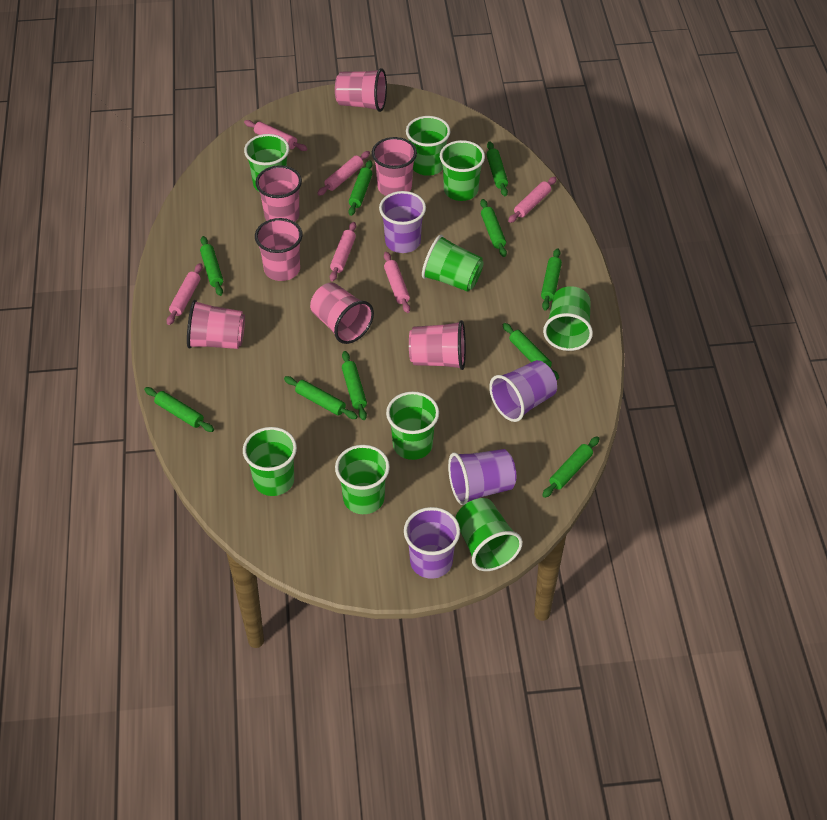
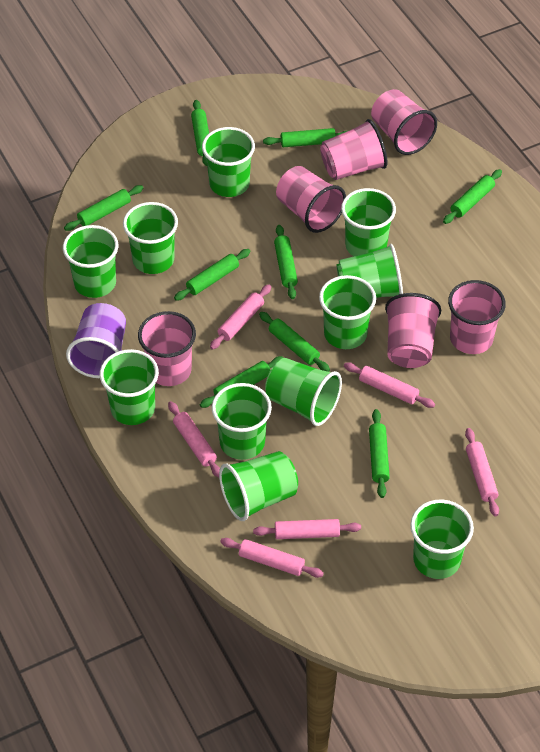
green cup: [243,427,297,496] [244,134,289,192] [335,445,390,514] [386,391,439,460] [406,116,451,176] [422,235,484,292] [440,140,485,201] [456,498,522,571] [543,286,593,351] = 9 -> [63,225,118,298] [100,349,159,425] [123,202,178,274] [202,127,255,197] [212,383,272,460] [219,451,298,521] [265,358,342,426] [319,275,376,349] [336,244,403,298] [341,188,396,256] [410,500,474,579] = 11
green rolling pin: [144,387,214,432] [200,236,223,296] [284,376,358,419] [342,351,367,420] [348,160,373,216] [480,199,507,257] [487,141,508,196] [503,323,559,380] [541,248,562,310] [542,436,600,498] = 10 -> [64,185,143,231] [174,249,251,301] [191,100,209,166] [200,356,284,408] [259,312,330,372] [263,128,347,147] [274,225,298,299] [369,409,390,498] [443,169,502,224] = 9
pink cup: [187,300,245,349] [255,165,302,222] [255,218,303,281] [310,282,374,344] [335,68,387,112] [372,137,417,196] [409,320,466,370] = 7 -> [138,311,196,386] [276,166,346,233] [320,119,388,180] [371,89,437,155] [385,293,441,368] [448,280,506,354] = 6
purple cup: [379,191,426,253] [404,507,460,579] [448,449,516,505] [489,360,557,422] = 4 -> [66,303,126,378] = 1

